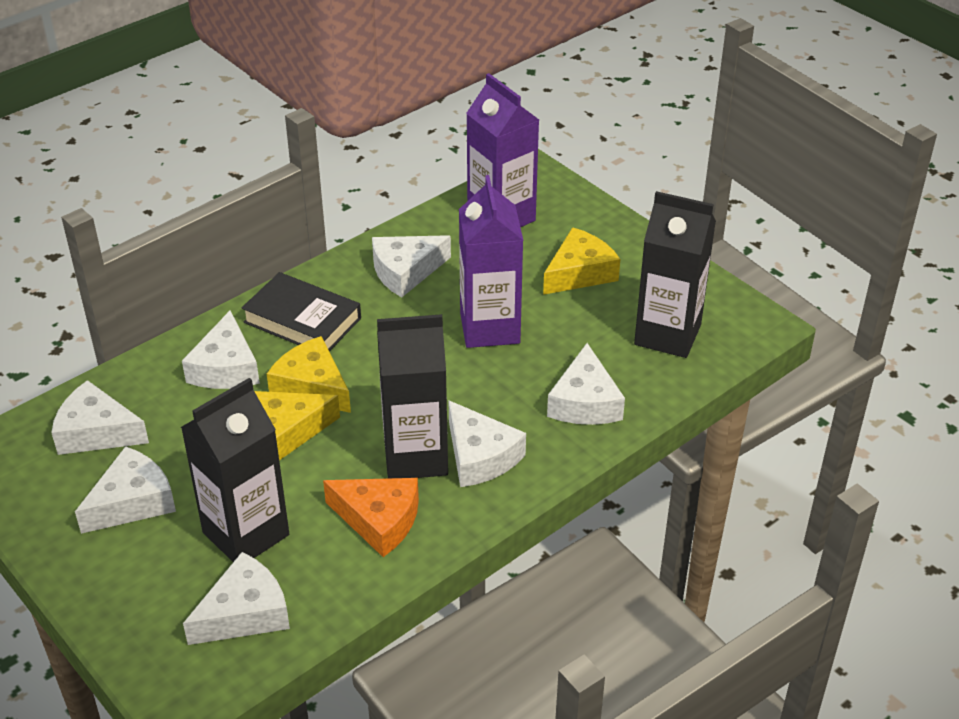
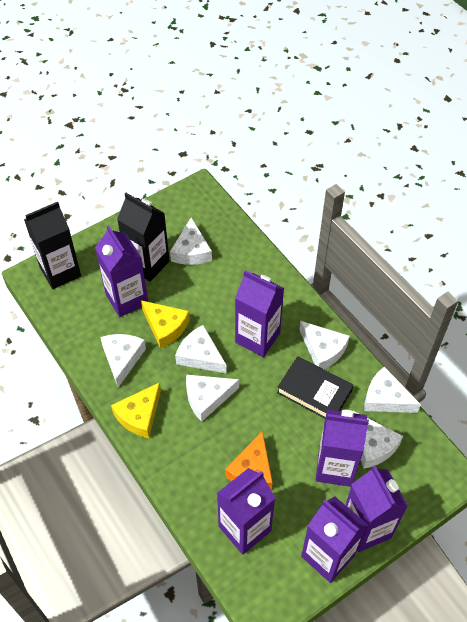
black carton: [181,378,289,562] [377,314,448,478] [634,191,716,358] = 3 -> [24,202,81,289] [117,193,169,282] = 2
purple carton: [459,175,523,348] [466,73,539,227] = 2 -> [95,225,148,317] [217,468,275,555] [235,270,284,357] [301,496,368,583] [316,409,369,487] [346,465,408,552] = 6
yellow cheese: [254,391,340,460] [267,336,351,413] [543,227,620,295] = 3 -> [111,382,161,438] [141,300,190,349] = 2

